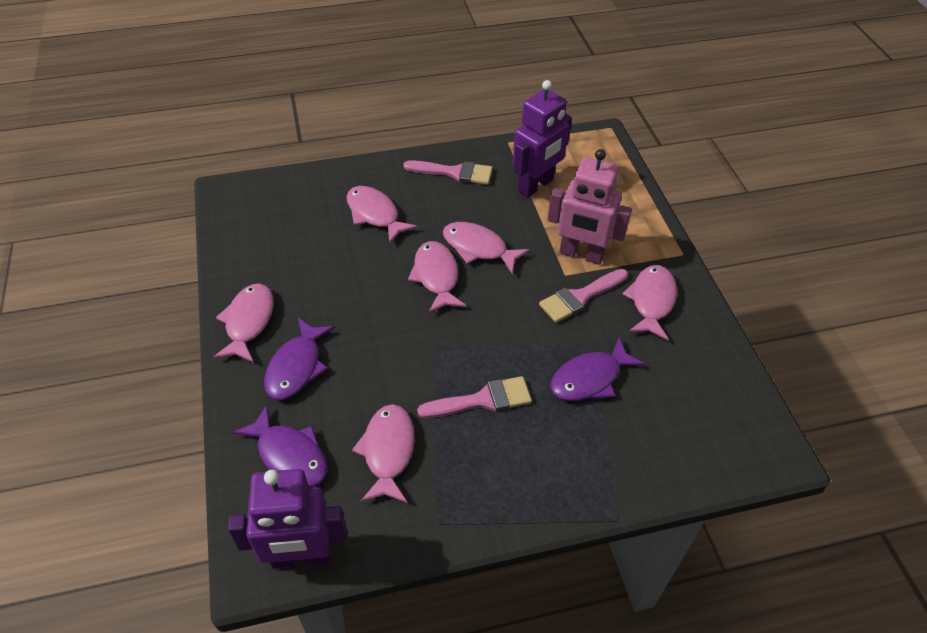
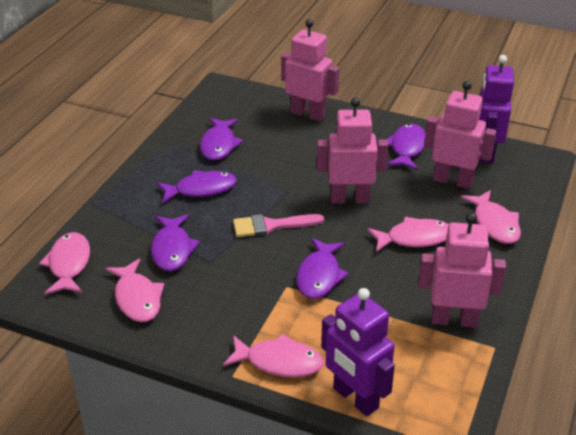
pink brush: [403,160,493,185] [417,376,532,418] [539,269,628,323] = 3 -> [233,214,324,237] = 1
pink fish: [213,284,274,363] [347,186,418,244] [352,404,415,503] [408,241,467,313] [443,222,530,274] [622,265,677,341] = 6 -> [39,232,90,295] [105,258,164,322] [223,333,324,377] [367,217,449,252] [461,190,521,244] = 5
pink robot: [547,149,632,265] = 1 -> [281,19,339,122] [317,98,389,203] [418,213,506,328] [424,81,497,189] = 4
purple fish: [232,405,327,487] [264,318,335,400] [550,337,646,401] = 3 -> [151,214,200,271] [157,170,237,204] [200,118,243,161] [296,238,349,299] [386,124,426,170] = 5

